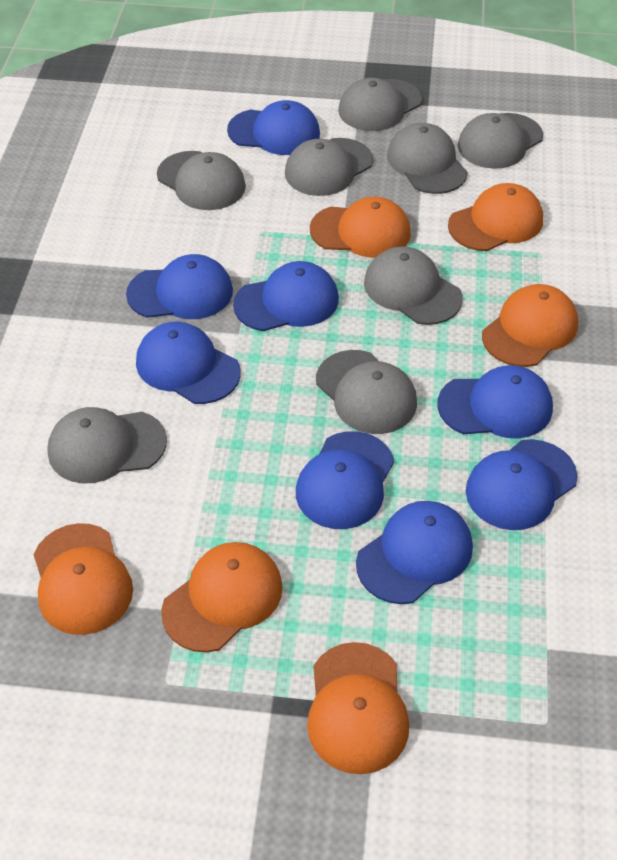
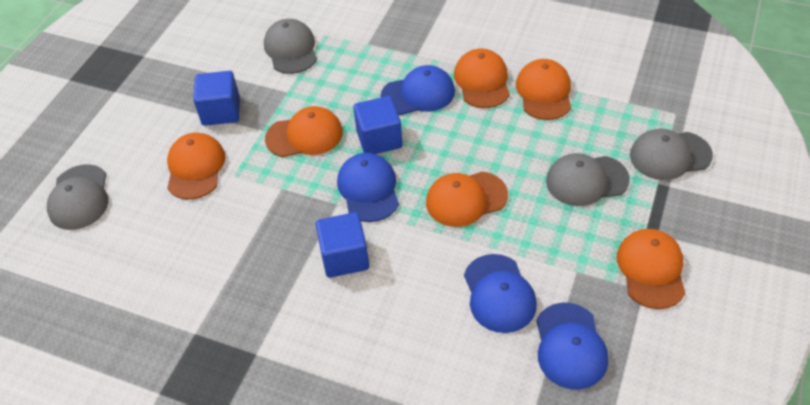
blue cap: [126,254,233,319] [136,322,241,404] [227,100,320,155] [233,261,339,331] [296,431,394,529] [356,501,473,604] [438,365,553,439] [466,439,578,530] = 8 -> [337,153,399,222] [380,65,455,115] [464,254,537,333] [536,303,608,390] = 4
blue cube: none = 0 -> [193,71,240,126] [316,212,369,278] [353,96,402,154] = 3
grey cap: [47,407,167,484] [157,151,246,210] [285,138,373,196] [316,350,417,434] [338,78,422,131] [364,246,463,325] [387,123,468,194] [458,113,543,169] = 8 -> [47,164,108,230] [264,19,317,74] [546,153,630,206] [630,128,713,180] = 4

